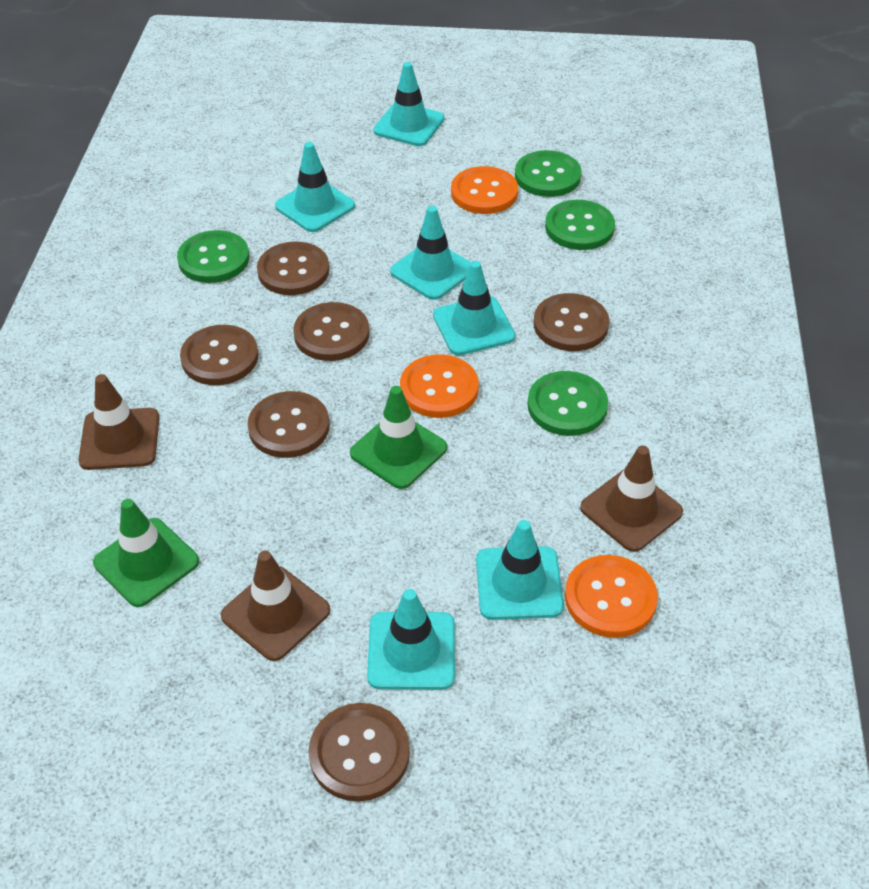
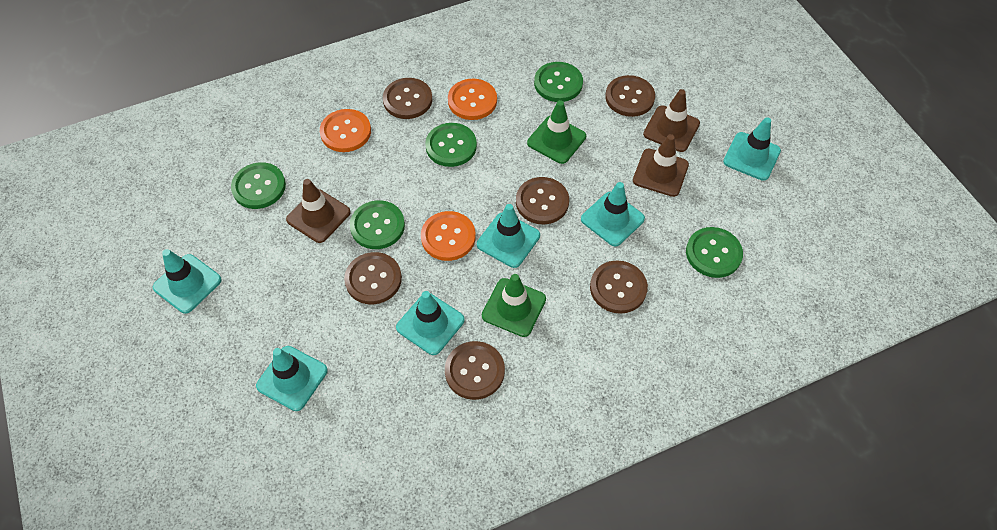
green button: [177,230,249,283] [515,150,582,197] [527,371,608,436] [545,200,615,250] = 4 -> [231,162,286,209] [350,200,405,249] [425,123,477,167] [534,62,583,102] [686,227,743,278] = 5

